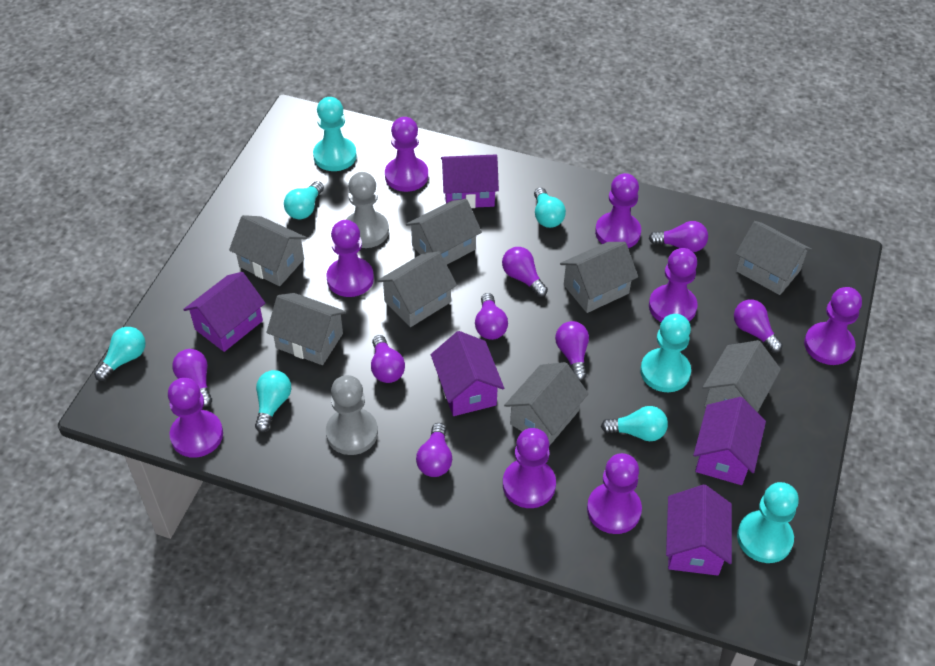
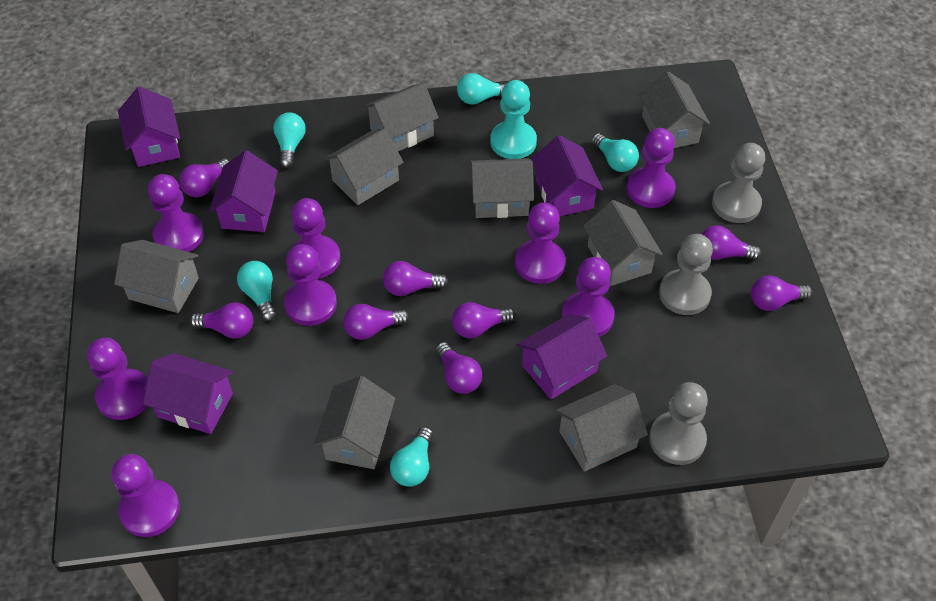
grey pawn: [326,375,378,455] [346,172,389,248] = 2 -> [649,382,708,465] [659,234,713,315] [712,143,765,223] = 3
turquoise pawn: [313,97,357,171] [640,314,691,392] [737,482,799,563] = 3 -> [490,80,537,159] = 1

